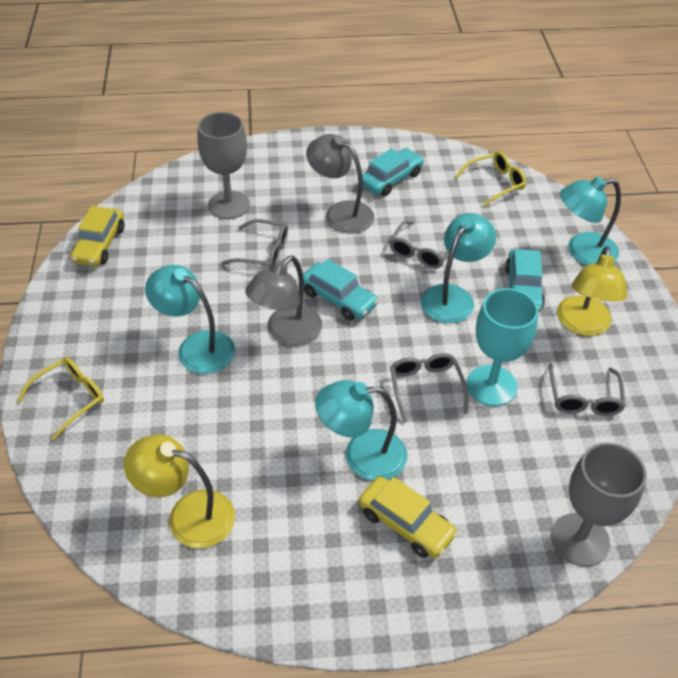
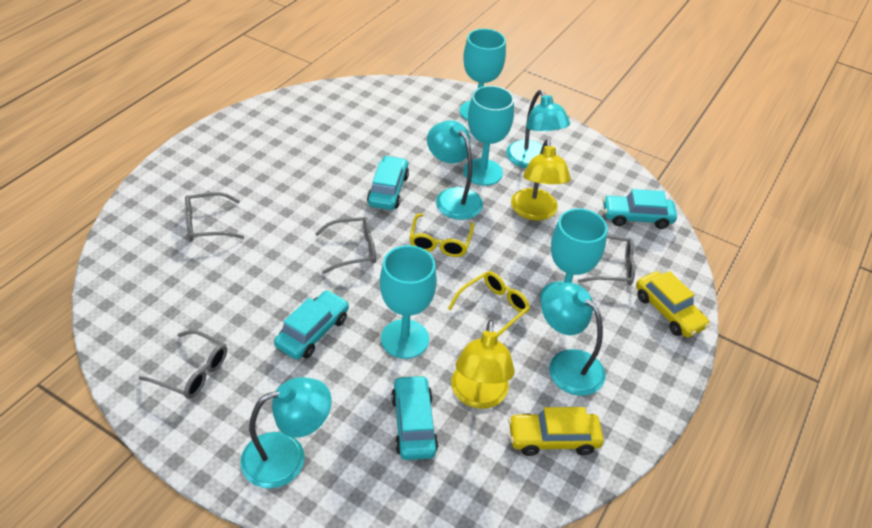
grey goblet: [197,112,250,219] [551,442,647,567] = 2 -> none = 0
grey lamp: [245,256,322,346] [306,134,374,233] = 2 -> none = 0
turquoise car: [303,259,379,320] [362,148,424,196] [505,249,545,312] = 3 -> [274,290,349,360] [367,155,409,210] [391,375,438,460] [603,189,677,229] = 4
turquoise goblet: [466,288,538,406] = 1 -> [380,245,437,359] [460,29,506,121] [463,86,514,186] [540,208,608,300] = 4

